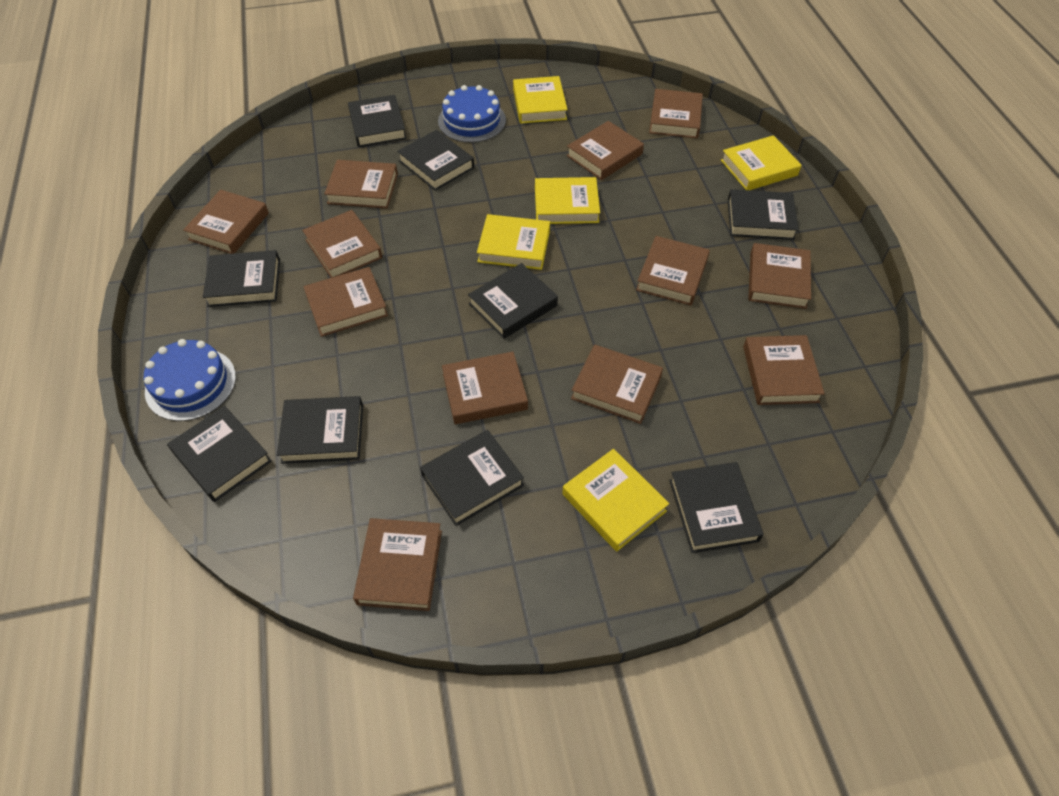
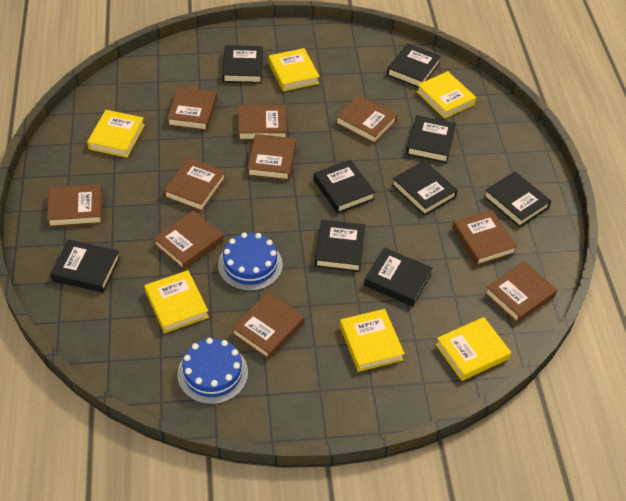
brown book: [183,190,269,254] [302,210,382,278] [303,267,388,337] [324,160,398,208] [353,518,442,611] [442,352,528,424] [567,121,644,180] [571,345,663,424] [636,236,710,305] [649,89,703,138] [743,335,825,405] [748,243,811,309] = 12 -> [47,184,103,227] [153,210,223,270] [163,157,226,212] [167,87,217,131] [232,293,305,360] [238,105,287,140] [247,134,296,181] [335,95,397,144] [452,210,517,266] [485,261,557,323] = 10
yellow book: [477,214,550,270] [513,76,568,124] [535,177,600,224] [562,449,669,552] [721,135,802,190] = 5 -> [87,110,145,158] [144,270,209,333] [268,48,320,92] [340,309,405,372] [417,71,476,119] [436,317,511,381] = 6

